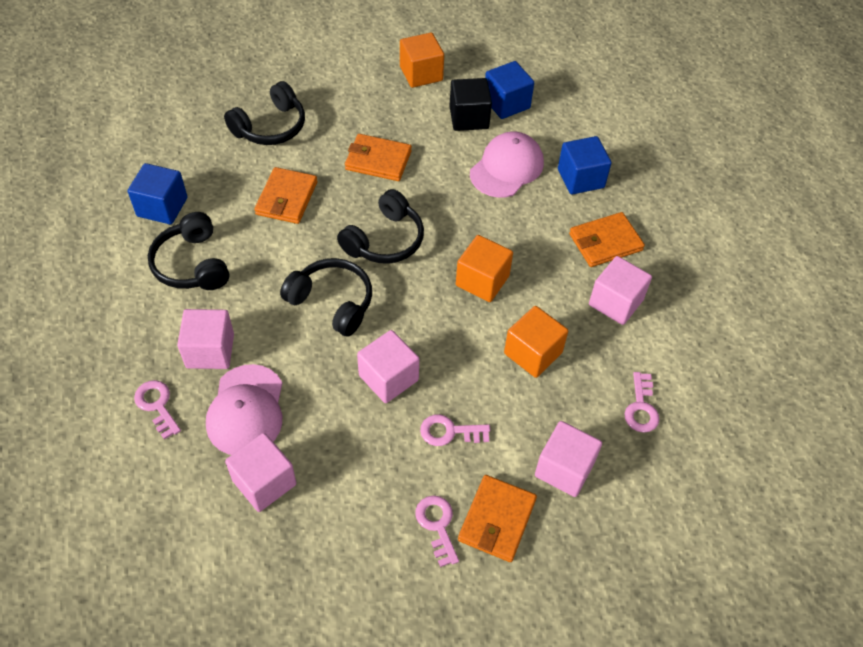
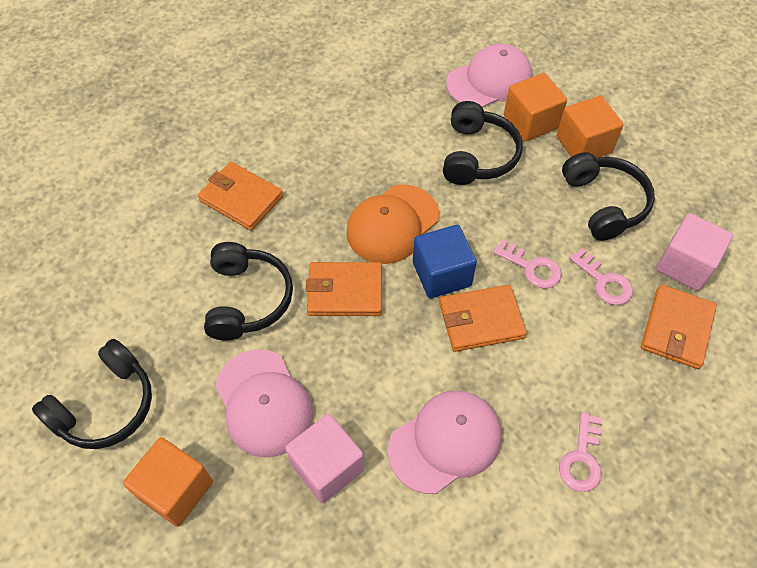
black cube: [449,78,492,131] = 1 -> none = 0
blue cube: [128,163,188,225] [485,61,534,119] [558,136,611,195] = 3 -> [413,225,477,299] = 1
orange cap: none = 0 -> [346,185,439,264] = 1
pink cap: [206,364,282,455] [470,132,544,198] = 2 -> [215,349,313,458] [388,391,501,494] [446,44,533,108] = 3
pink cube: [177,309,234,369] [225,433,296,512] [357,330,419,403] [535,421,602,497] [589,256,652,325] = 5 -> [285,414,364,503] [656,213,733,291] = 2
pink key: [134,380,181,439] [415,495,459,567] [420,414,490,446] [624,372,659,433] = 4 -> [493,240,561,288] [559,412,602,492] [569,248,633,305] = 3

